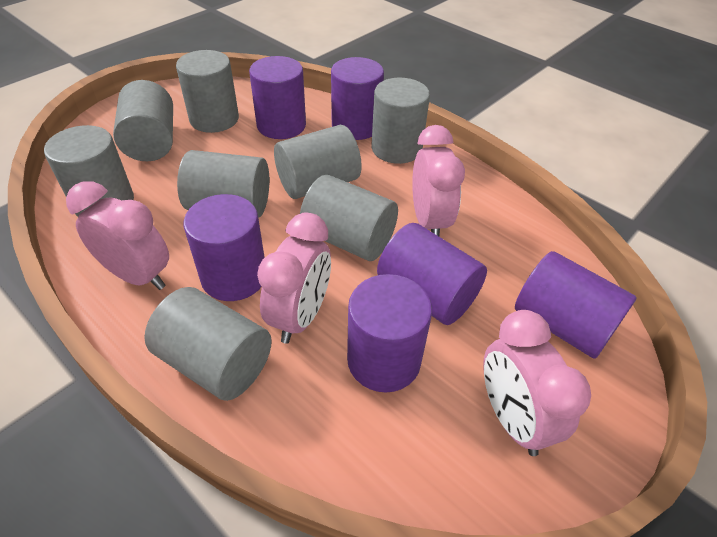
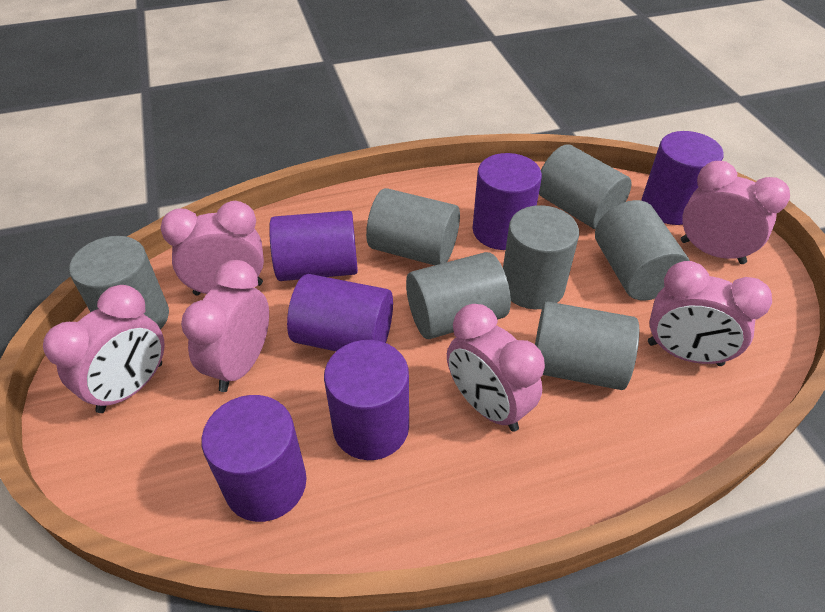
grey cylinder: [44,125,134,217] [113,80,173,161] [144,287,272,401] [176,50,239,133] [177,150,269,218] [274,125,362,199] [300,175,398,261] [372,78,430,164] = 8 -> [69,236,169,329] [366,188,460,265] [406,252,511,339] [503,205,579,309] [535,301,639,390] [539,145,632,229] [595,200,690,300] = 7
pink clock: [66,181,169,290] [257,213,331,344] [412,125,465,236] [483,310,591,456] = 4 -> [43,285,165,413] [161,201,264,296] [181,260,269,392] [447,304,545,432] [648,261,772,366] [681,161,790,264] = 6

